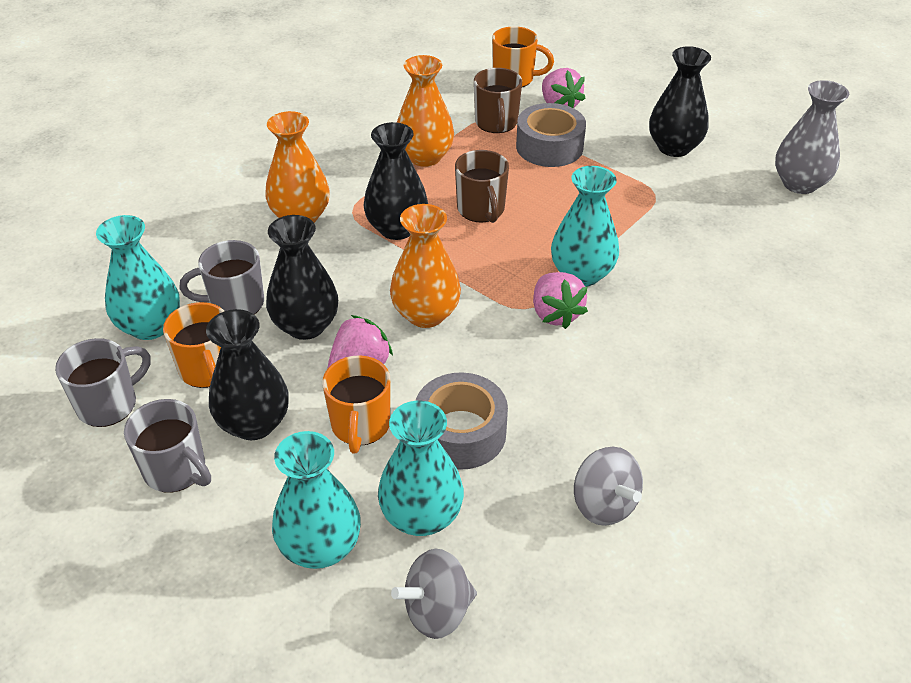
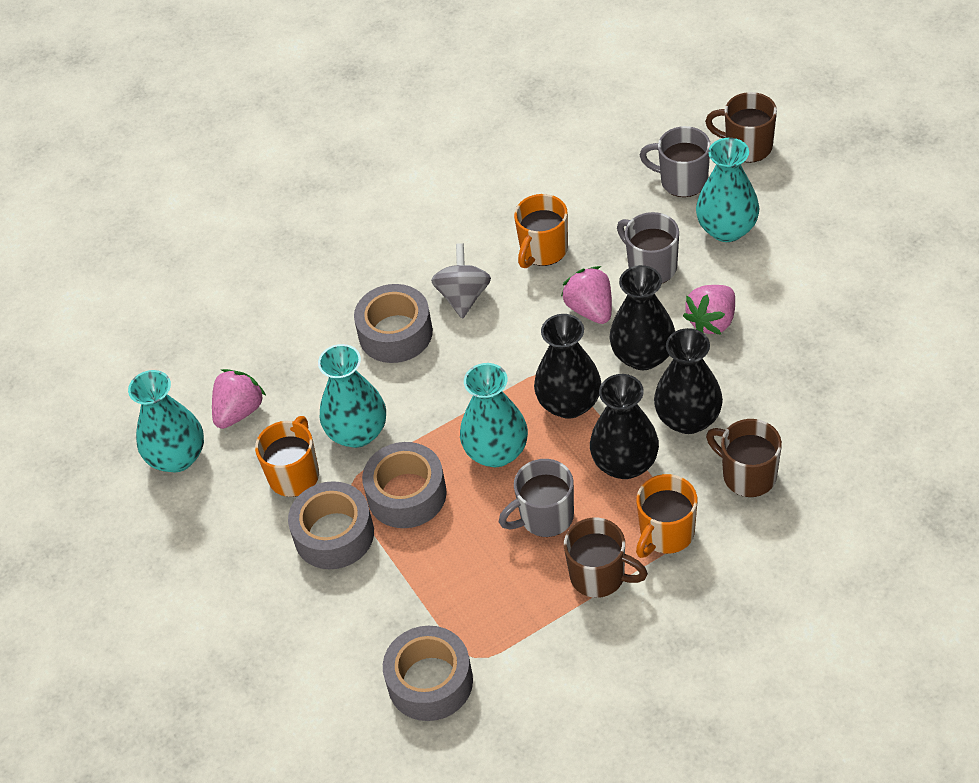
brown mug: [455,150,509,223] [474,68,522,133] = 2 -> [564,518,648,598] [705,92,777,163] [706,419,782,497] = 3
grey spinning top: [391,549,477,639] [574,447,643,526] = 2 -> [431,243,491,319] = 1
grey tape: [416,372,508,470] [516,103,586,167] = 2 -> [288,481,374,569] [354,284,433,363] [362,442,447,528] [383,626,473,721] = 4
grey vase: [775,80,849,194] = 1 -> none = 0
orange vase: [265,111,330,223] [390,204,461,328] [397,55,454,167] = 3 -> none = 0

